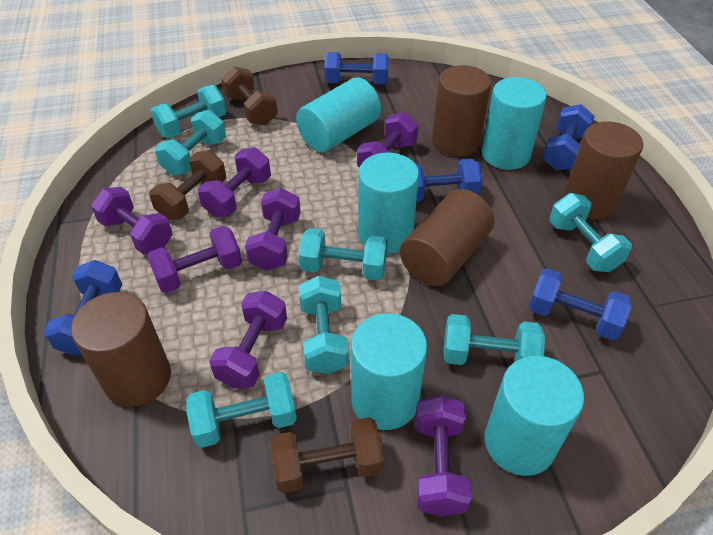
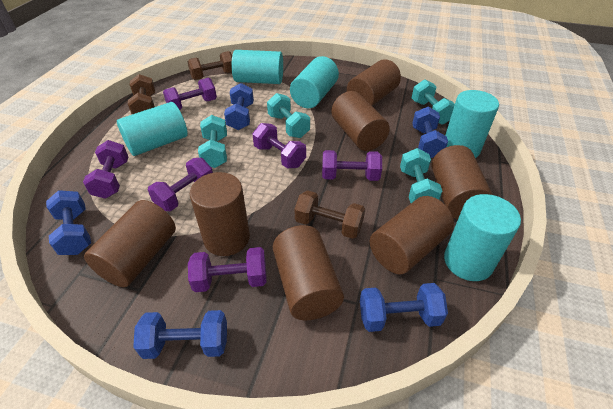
brown cylinder: [71,292,171,407] [400,189,494,286] [432,65,491,157] [564,121,643,219] = 4 -> [84,200,176,287] [190,172,250,256] [273,225,344,320] [331,91,390,151] [347,59,401,106] [370,196,454,275] [431,145,493,219] = 7
purple dumbbell: [91,187,172,255] [147,226,242,293] [198,147,271,217] [209,291,287,388] [245,188,301,271] [357,112,419,168] [415,395,472,517] = 7 -> [83,140,128,199] [148,158,213,211] [163,78,217,110] [188,247,266,292] [252,123,306,168] [322,150,382,181] = 6
turquoise dumbbell: [151,85,226,138] [155,110,226,175] [186,372,297,448] [298,228,388,280] [299,276,349,374] [444,314,545,365] [549,193,632,272] = 7 -> [198,115,227,168] [267,93,310,138] [400,148,442,203] [412,79,455,125] = 4

